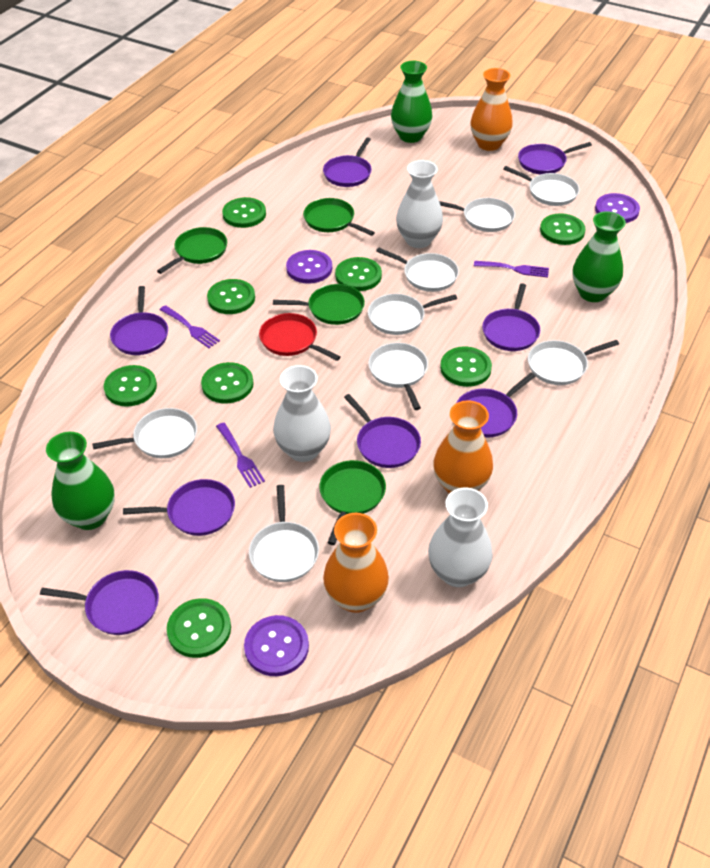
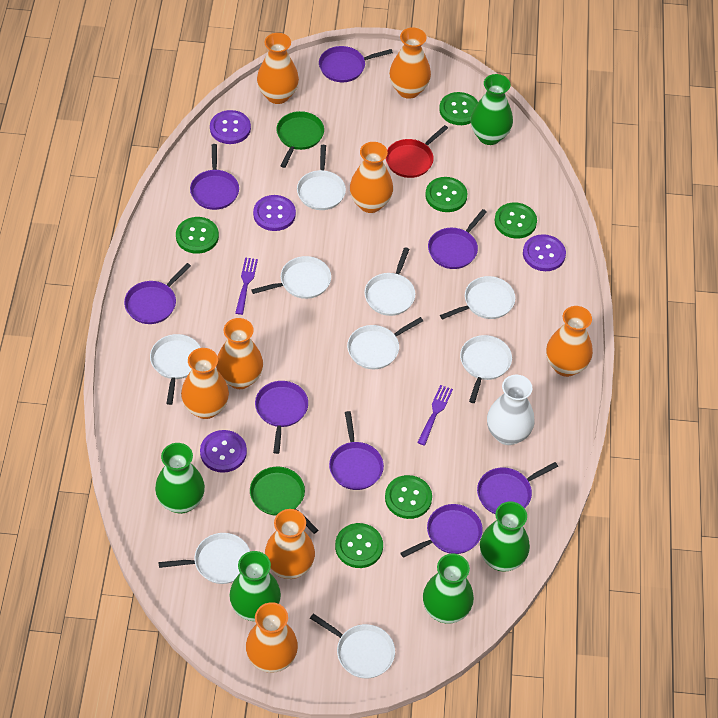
green button: [104,365,157,407] [167,598,231,658] [201,362,254,404] [207,279,255,314] [222,197,266,228] [335,257,382,291] [440,347,492,387] [540,213,586,245] = 8 -> [176,217,219,254] [335,523,383,568] [385,475,432,519] [425,177,467,212] [439,92,478,125] [495,203,537,239] = 6
green pan: [157,227,227,274] [273,284,365,325] [303,198,375,236] [319,460,386,545] = 4 -> [250,467,318,534] [276,111,324,168] = 2
green vase: [46,432,115,530] [391,61,432,143] [573,211,626,302] = 3 -> [155,443,205,514] [229,551,281,621] [423,554,474,624] [471,74,513,145] [480,502,530,571] = 5
orange vase: [323,513,389,613] [433,400,493,494] [470,68,513,151] = 3 -> [181,348,229,419] [216,318,263,389] [246,602,298,673] [257,33,299,104] [265,509,315,579] [350,142,393,213] [389,27,431,99] [546,306,593,377] = 8
purple button: [244,615,309,676] [286,250,332,284] [595,193,640,223] = 3 -> [200,430,247,473] [210,110,251,144] [253,195,296,231] [523,234,566,271] = 4
purple fork: [160,305,220,348] [216,423,265,488] [474,261,549,278] = 3 -> [235,257,258,315] [417,385,453,446] = 2
white pan: [92,408,197,458] [249,485,319,582] [368,294,457,335] [368,343,428,410] [376,248,459,292] [439,198,515,232] [503,166,580,206] [528,340,619,385] = 8 -> [150,334,201,405] [159,533,250,584] [251,256,331,299] [297,145,346,210] [310,614,395,678] [347,317,423,369] [364,247,415,316] [440,276,515,320] [460,335,512,403] = 9
white vase: [273,365,331,462] [396,160,443,248] [428,488,493,587] = 3 -> [487,375,535,445] = 1

